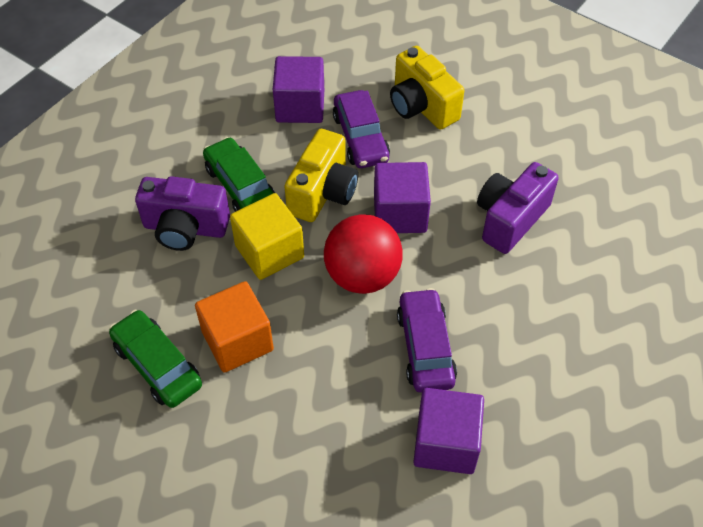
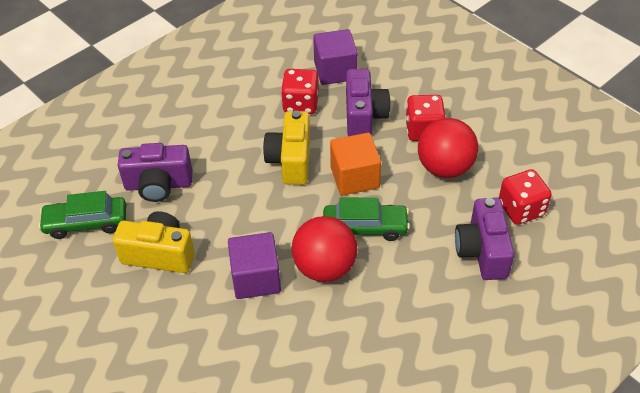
purple camera: [135,176,230,251] [477,162,559,254] = 2 -> [118,143,192,202] [346,69,391,136] [455,198,514,280] = 3
purple car: [333,90,390,168] [397,288,457,393] = 2 -> none = 0
purple cube: [273,56,324,123] [374,162,431,233] [414,388,484,474] = 3 -> [228,232,281,299] [313,29,358,85] = 2
red ball: [324,214,403,294] = 1 -> [292,216,357,282] [418,118,478,178] = 2
red dice: none = 0 -> [281,69,319,114] [405,95,446,141] [499,169,552,225] = 3
yellow cube: [230,193,304,280] = 1 -> none = 0

